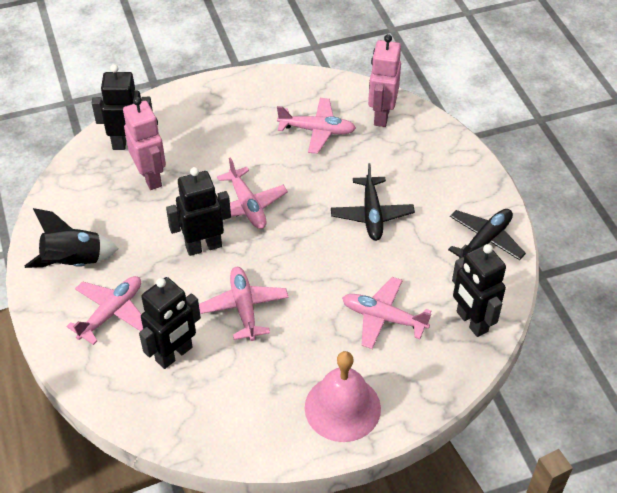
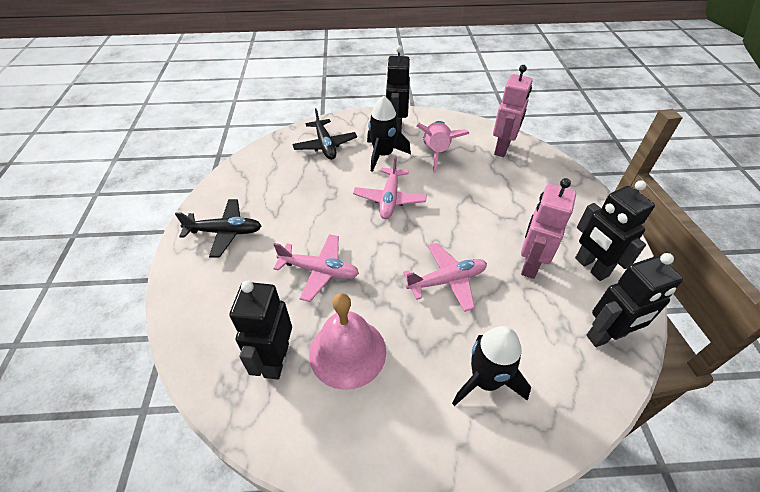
black rocket: [25,208,119,268] = 1 -> [367,96,411,172] [452,326,531,406] = 2
pink plane: [66,276,143,345] [199,267,289,341] [217,157,288,229] [277,98,356,154] [342,277,431,349] = 5 -> [273,234,359,302] [353,156,427,219] [403,243,487,312] = 3
pink rocket: none = 0 -> [417,121,469,173] = 1

